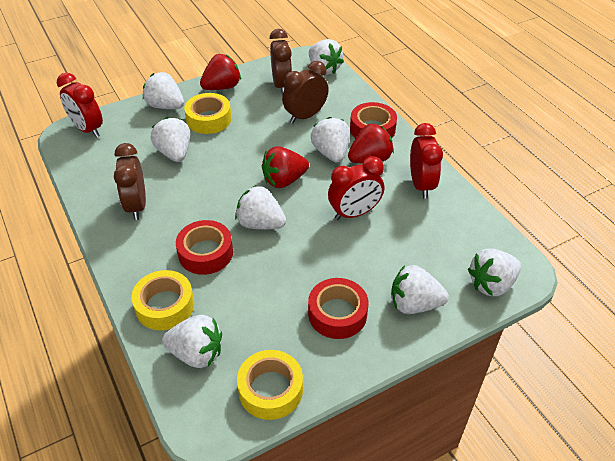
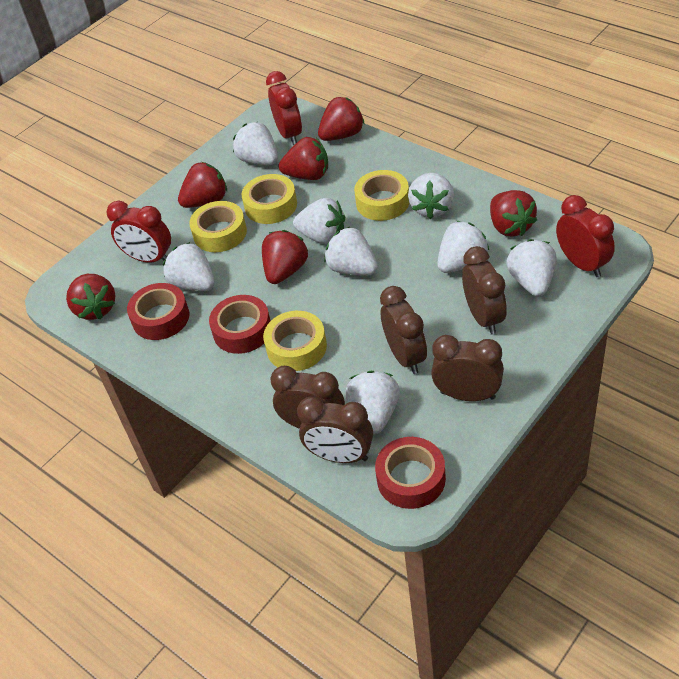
brown clock: [114,143,146,220] [270,29,292,95] [282,61,329,123] = 3 -> [270,366,345,429] [297,397,373,463] [380,286,427,374] [431,335,504,401] [462,246,507,335] = 5
red strawberry: [200,54,241,90] [262,146,309,188] [348,123,394,163] = 3 -> [66,274,116,320] [178,162,227,208] [262,230,308,284] [279,137,328,180] [318,97,365,141] [490,190,537,237] = 6
yellow tape: [131,270,194,330] [184,93,232,134] [237,350,303,420] = 3 -> [189,201,247,252] [242,174,297,224] [263,311,327,371] [354,170,409,221] = 4

